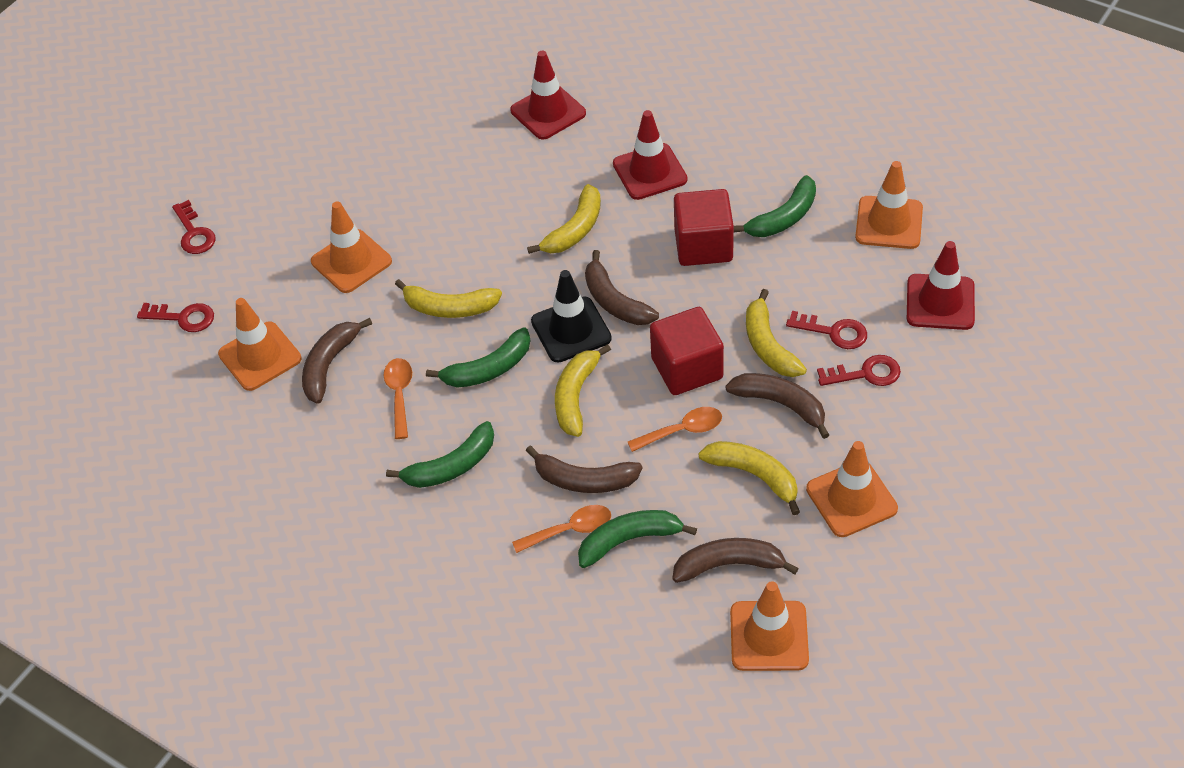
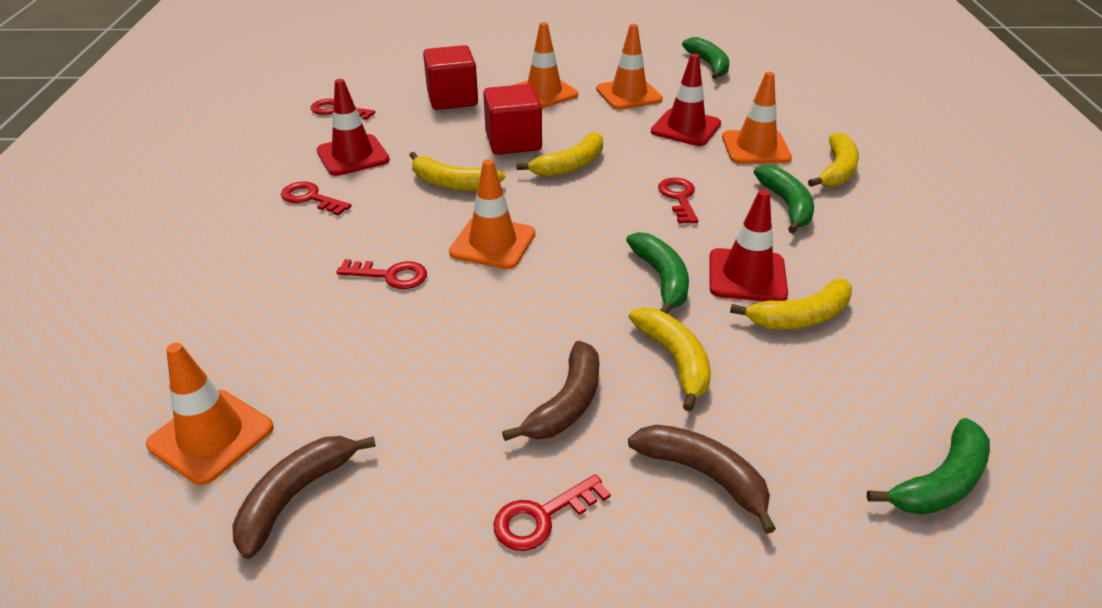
black traffic cone: [531,270,612,363] = 1 -> none = 0
brown banana: [302,318,372,404] [526,446,643,493] [585,250,659,325] [672,538,799,583] [725,373,829,439] = 5 -> [232,436,376,559] [502,341,599,441] [628,425,776,534] = 3
orange spoon: [384,358,412,439] [512,505,611,553] [628,407,722,452] = 3 -> none = 0
red key: [137,303,214,332] [172,200,216,254] [786,311,867,349] [817,355,901,386] = 4 -> [281,181,352,216] [311,99,375,120] [336,259,427,289] [493,474,611,551] [658,178,698,224] = 5

